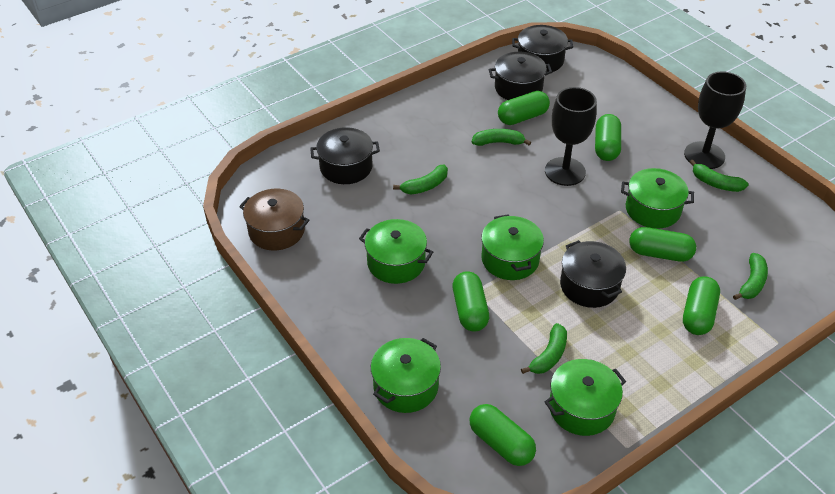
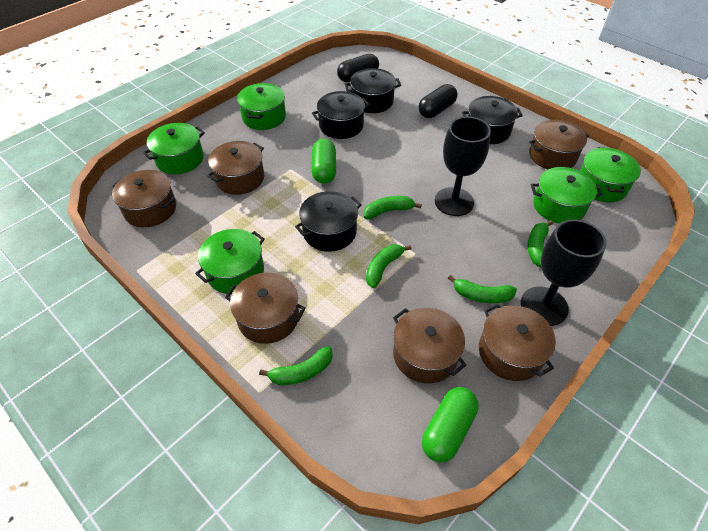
black capsule: none = 0 -> [337,54,379,82] [418,84,458,118] = 2
brown pot: [239,189,309,251] = 1 -> [112,170,176,227] [207,141,264,195] [225,272,306,344] [393,308,466,383] [479,304,556,381] [529,120,589,169] = 6
green capsule: [452,271,489,332] [470,404,536,466] [498,91,550,125] [595,114,621,161] [629,227,696,262] [683,276,720,335] = 6 -> [312,138,336,184] [422,387,479,463] = 2

